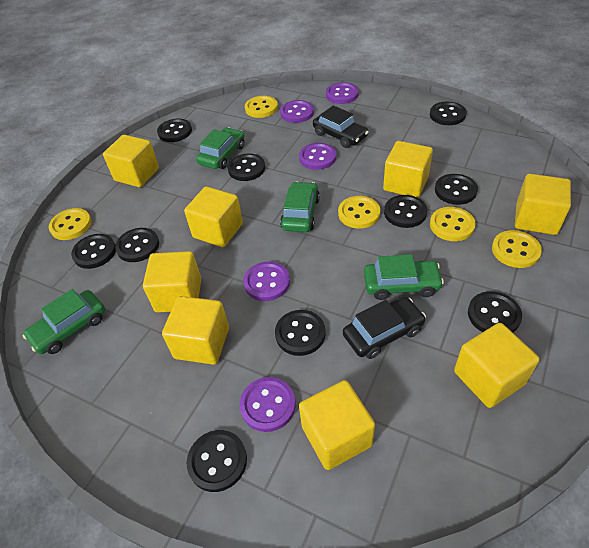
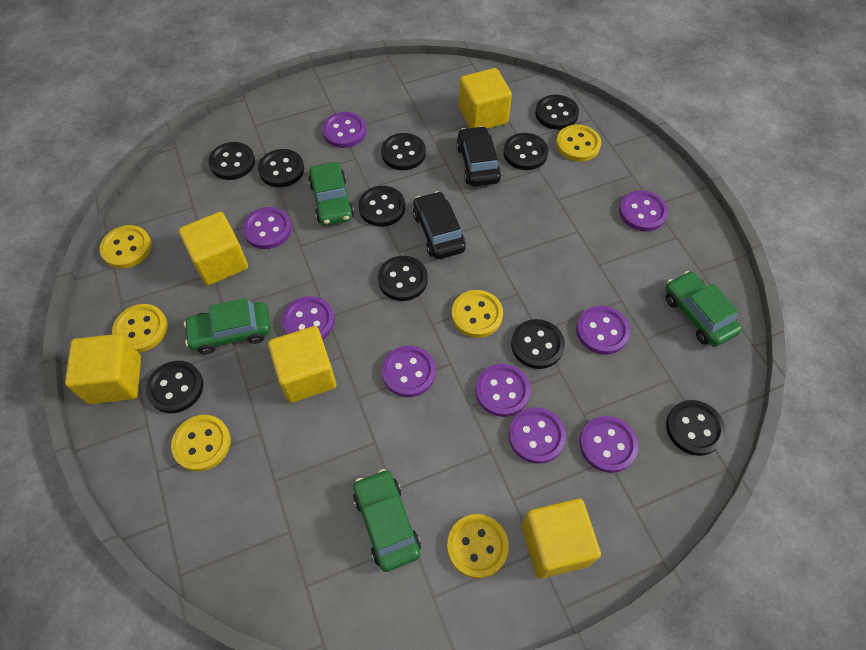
purple button: [240,377,296,432] [243,262,290,301] [280,100,314,123] [299,143,336,170] [326,82,359,104] = 5 -> [243,207,292,249] [282,296,335,340] [322,112,366,148] [382,346,436,397] [475,364,531,417] [508,408,566,464] [576,306,630,355] [580,416,638,473] [619,190,668,231] = 9
yellow button: [49,208,91,240] [245,96,278,118] [338,196,380,228] [430,207,476,241] [492,230,542,268] = 5 -> [100,225,152,268] [112,304,168,352] [171,415,231,472] [447,514,509,579] [452,290,503,338] [556,124,601,161] = 6
yellow cube: [103,135,159,187] [143,251,201,312] [162,296,229,365] [184,187,243,247] [299,380,375,470] [383,141,433,198] [454,323,540,408] [515,174,571,235] = 8 -> [65,334,141,404] [179,212,248,286] [268,326,336,403] [459,68,512,129] [522,499,601,579] = 5

